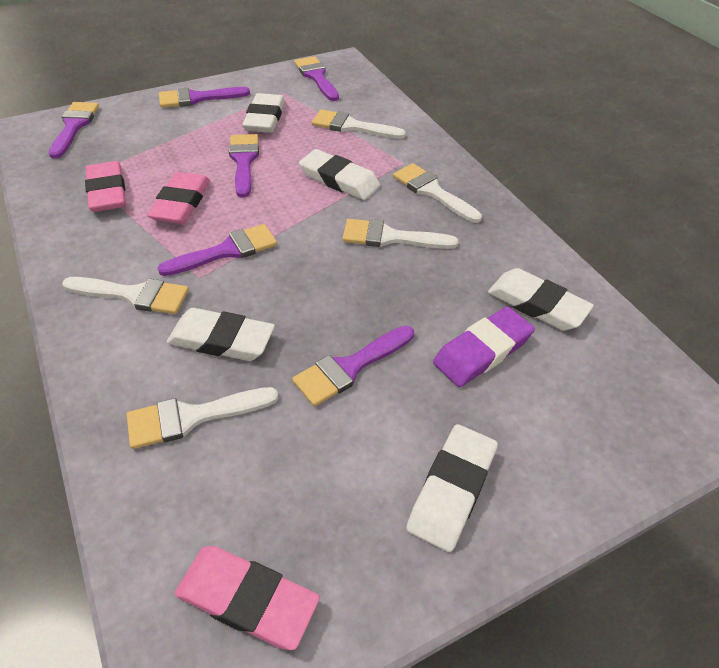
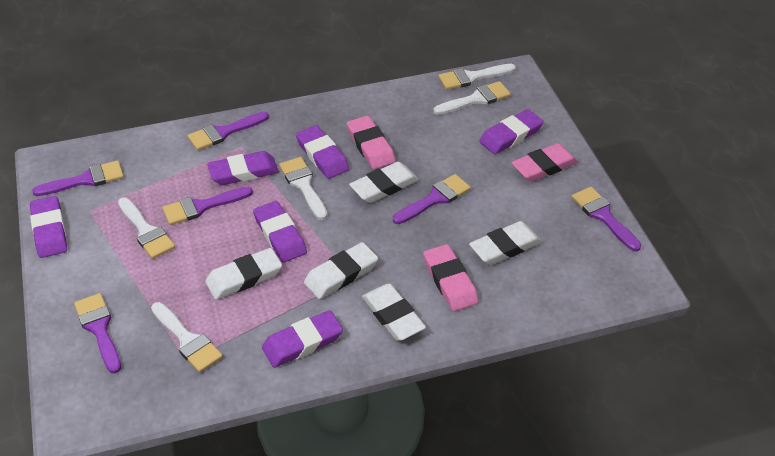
purple eraser: [433,306,535,387] = 1 -> [30,196,67,258] [207,151,279,185] [253,201,307,263] [262,310,343,368] [296,125,349,179] [479,109,544,154] = 6

